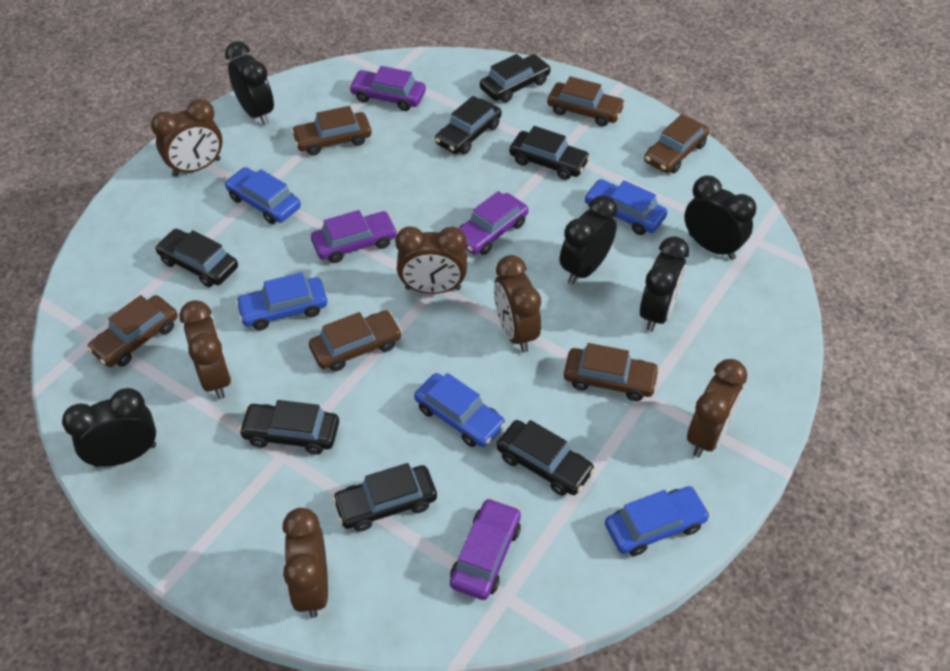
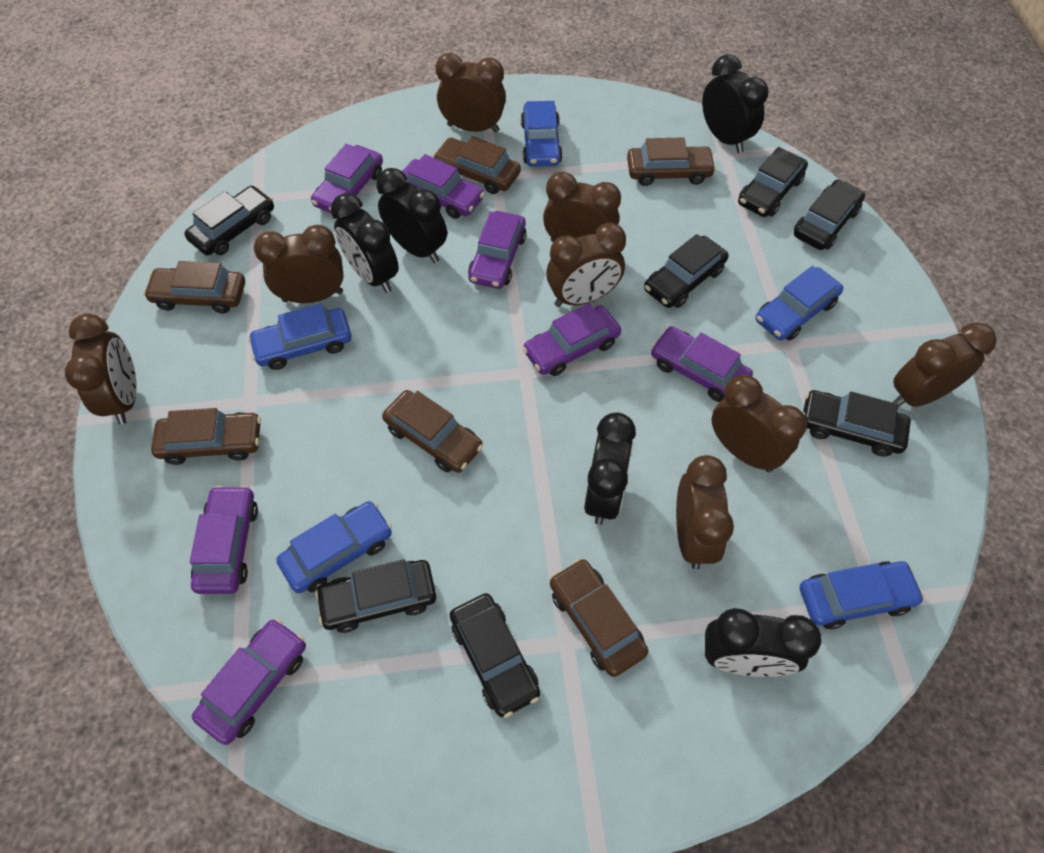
brown clock: [151,99,222,177] [179,300,231,399] [282,508,328,618] [395,226,467,294] [494,255,541,353] [687,359,747,457] = 6 -> [65,314,137,425] [254,225,344,303] [435,53,506,132] [543,172,621,242] [546,223,626,307] [676,455,734,570] [712,375,807,472] [892,322,997,407] = 8
purple car: [311,210,398,263] [349,66,426,111] [450,498,521,600] [459,191,529,255] = 4 -> [190,485,258,594] [192,619,306,745] [311,144,383,213] [402,154,485,219] [468,211,527,289] [522,303,621,376] [651,326,753,402] = 7

